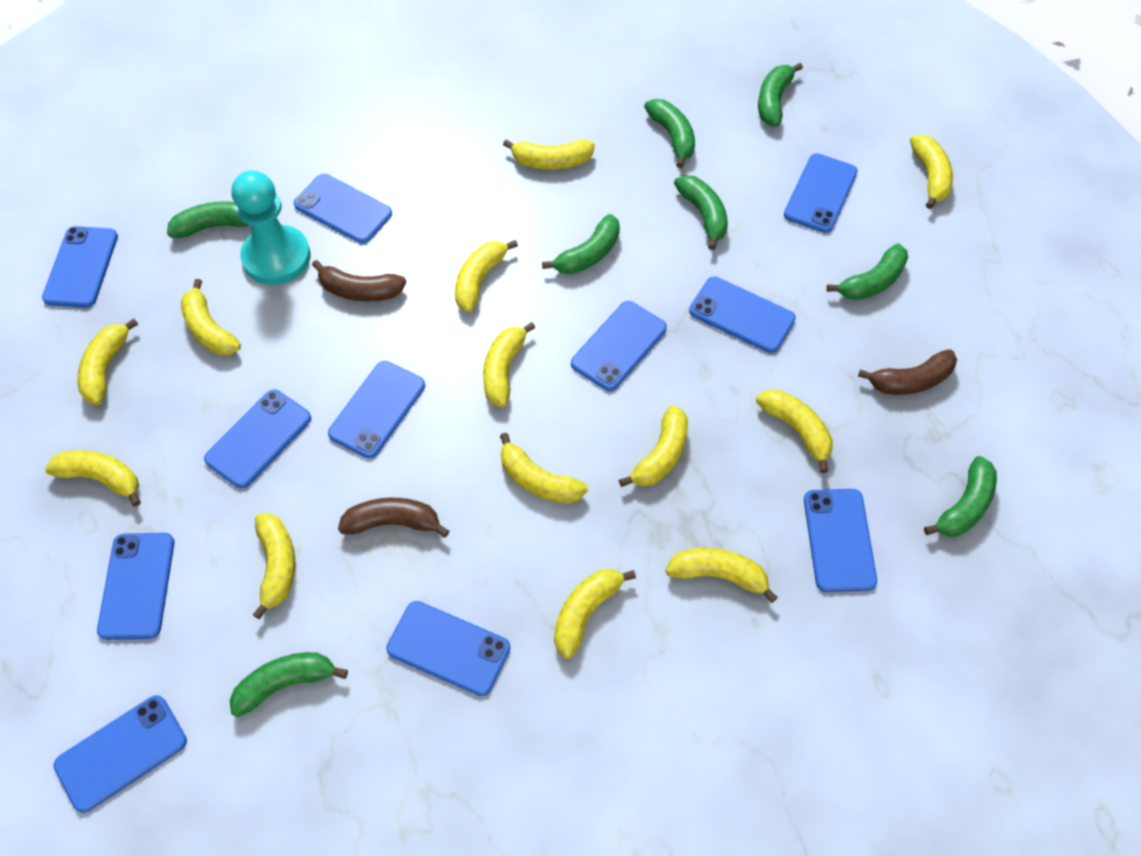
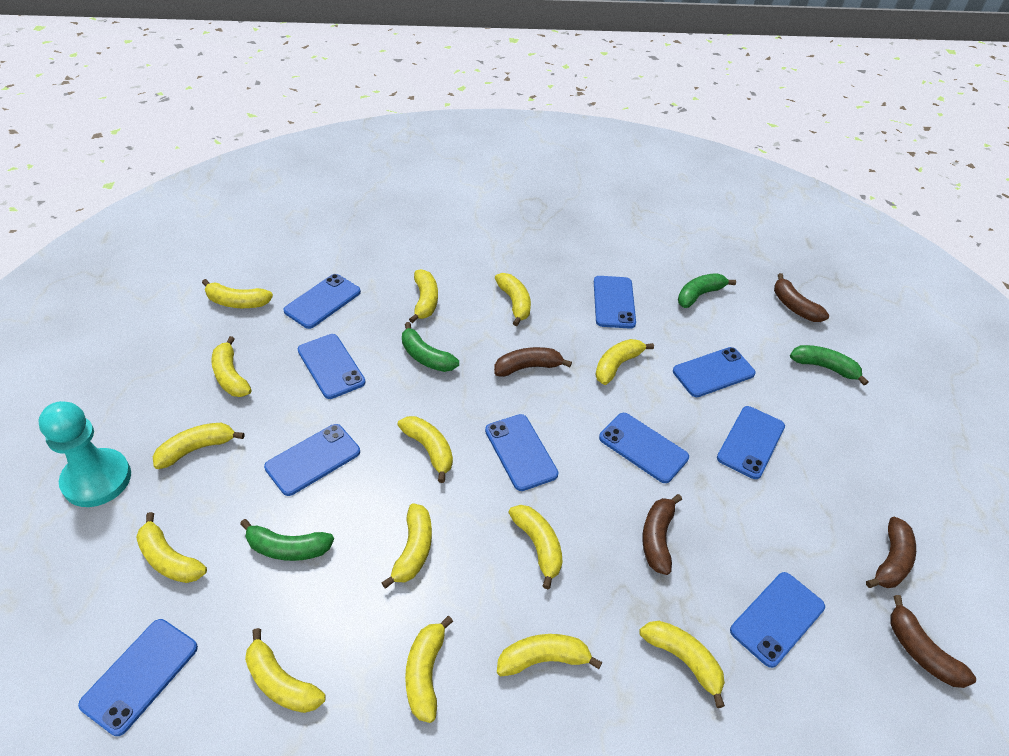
blue phone: [42,226,118,308] [53,695,187,813] [97,533,174,640] [204,390,311,488] [294,174,392,244] [328,361,425,459] [386,601,511,696] [571,301,667,391] [689,277,796,353] [784,153,858,233] [804,489,877,592] = 11 -> [78,619,198,736] [264,424,360,496] [283,274,361,329] [298,334,366,399] [485,414,559,491] [594,276,636,329] [599,413,689,483] [673,347,756,397] [717,406,785,479] [730,572,825,668] = 10
brown banana: [312,260,406,302] [338,498,449,537] [858,349,957,395] = 3 -> [494,347,572,377] [642,494,682,575] [774,273,829,322] [866,517,916,588] [890,595,976,688] = 5
green banana: [167,201,249,238] [230,652,348,717] [542,214,620,274] [644,99,695,168] [674,175,728,250] [758,63,803,127] [826,243,908,300] [924,456,997,537] = 8 -> [240,519,334,561] [402,322,459,372] [678,273,736,308] [790,345,868,385] = 4
yellow banana: [45,450,141,507] [78,318,138,405] [181,279,241,355] [253,513,295,619] [455,240,518,312] [483,322,535,407] [500,433,588,504] [503,139,595,169] [554,569,636,659] [619,405,688,487] [665,548,778,603] [756,390,833,473] [910,135,953,209] = 13 -> [136,512,207,583] [153,423,245,469] [202,279,273,308] [211,336,251,397] [245,628,326,713] [381,503,432,589] [397,416,453,483] [405,616,453,723] [409,269,438,323] [495,273,531,326] [497,634,602,677] [508,505,563,589] [595,339,654,385] [639,621,725,708] = 14

